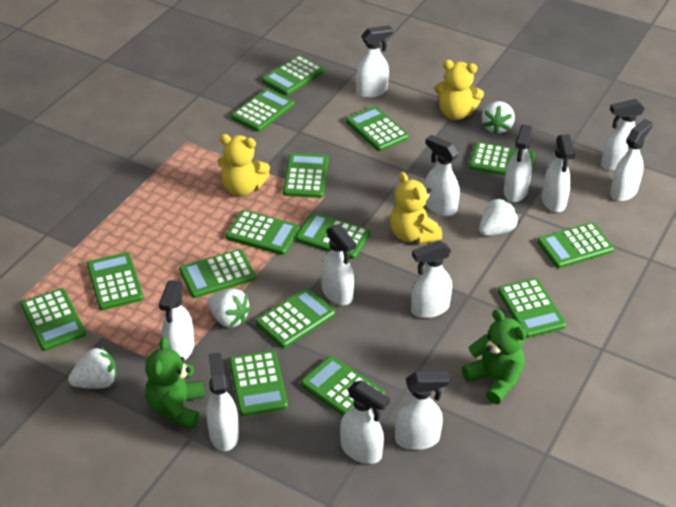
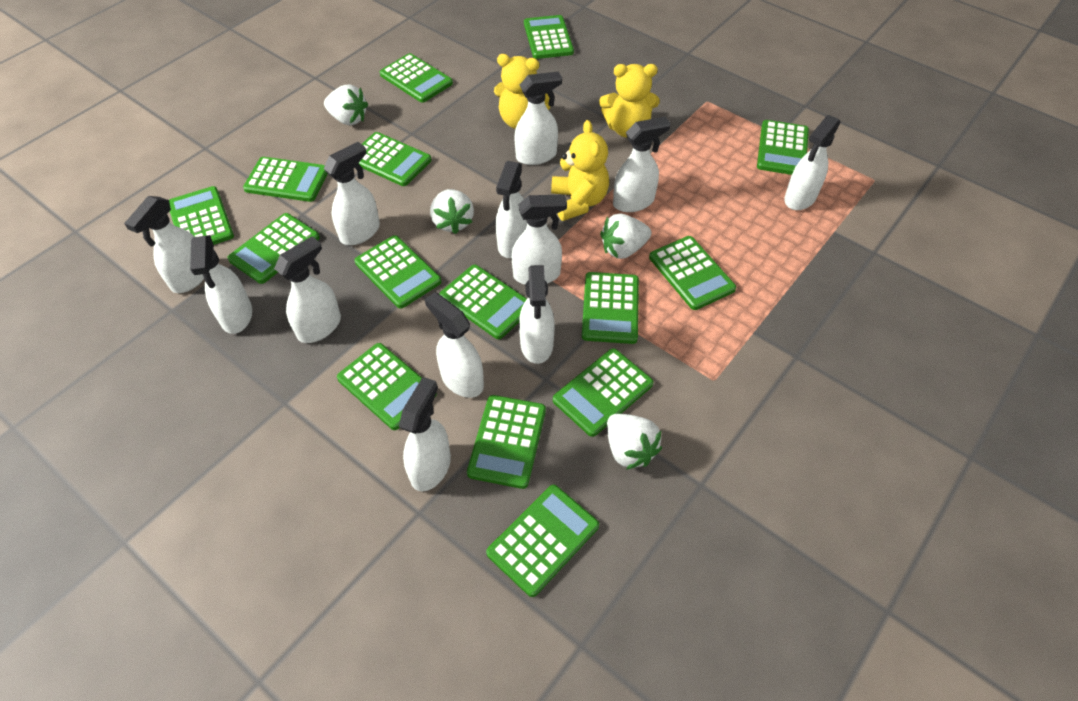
green teddy bear: [145,337,204,429] [462,309,526,404] = 2 -> none = 0

